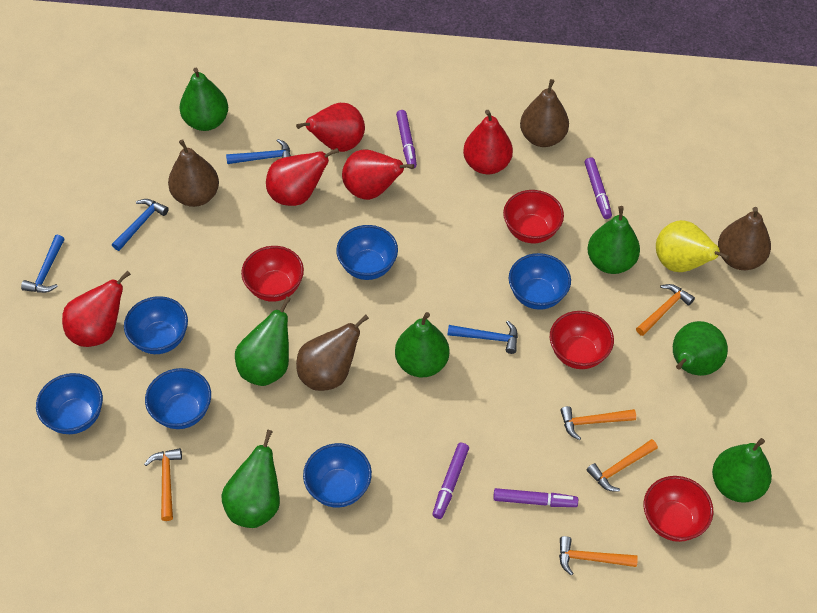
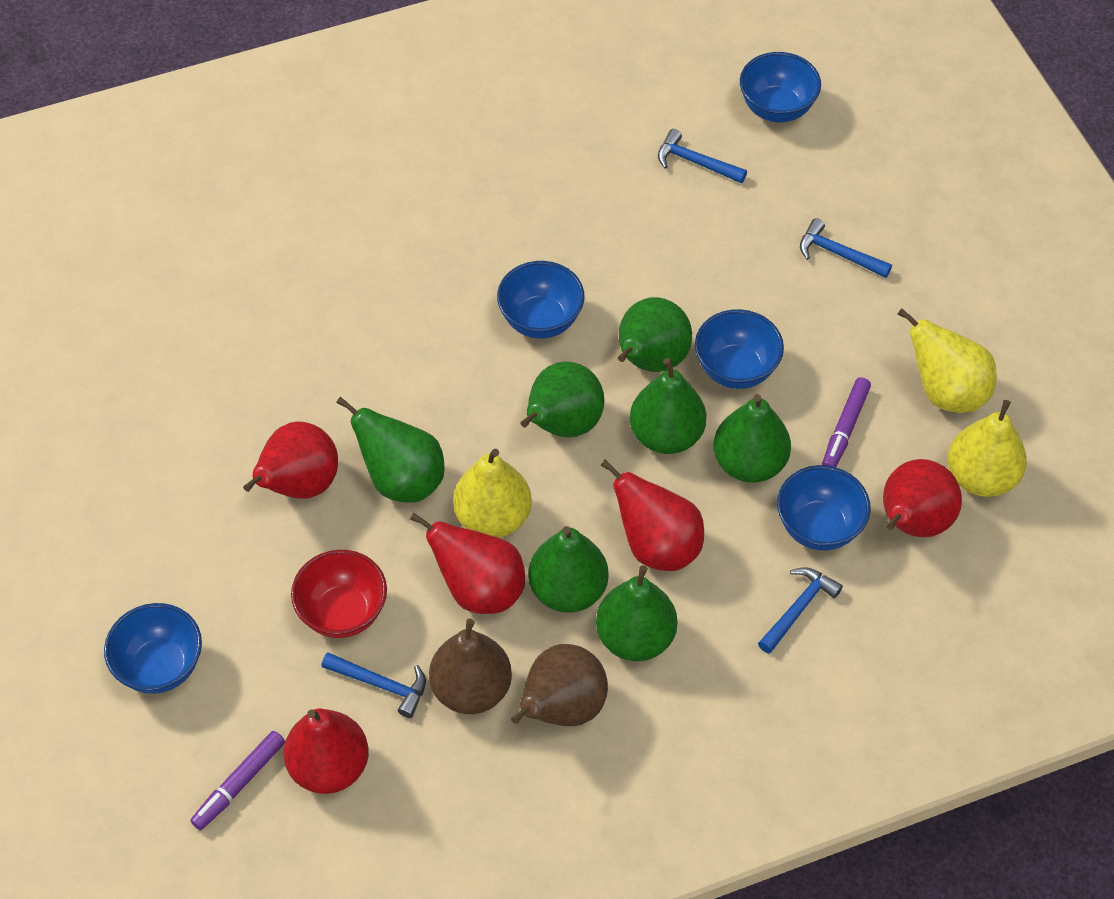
blue bowl: [36,373,103,434] [124,296,188,354] [145,368,211,429] [303,443,372,508] [336,225,398,280] [509,253,571,310] = 6 -> [104,603,202,694] [497,261,584,339] [695,309,784,389] [740,52,821,122] [777,465,871,551] = 5
brown pear: [168,139,219,207] [296,314,369,391] [520,79,569,147] [718,207,771,270] = 4 -> [429,619,512,714] [511,644,608,726] = 2
orange hammer: [144,448,182,521] [559,536,638,576] [560,406,636,440] [587,439,658,492] [636,284,695,336] = 5 -> none = 0
purple marker: [396,110,417,169] [433,443,469,519] [493,488,578,507] [585,157,612,219] = 4 -> [190,731,285,830] [822,377,871,467] = 2
red bowl: [241,246,304,302] [503,190,564,243] [550,311,614,369] [644,476,713,542] = 4 -> [291,550,387,638] = 1
yellow pear: [656,220,729,272] = 1 -> [453,449,532,538] [898,308,997,413] [948,400,1027,497] = 3

